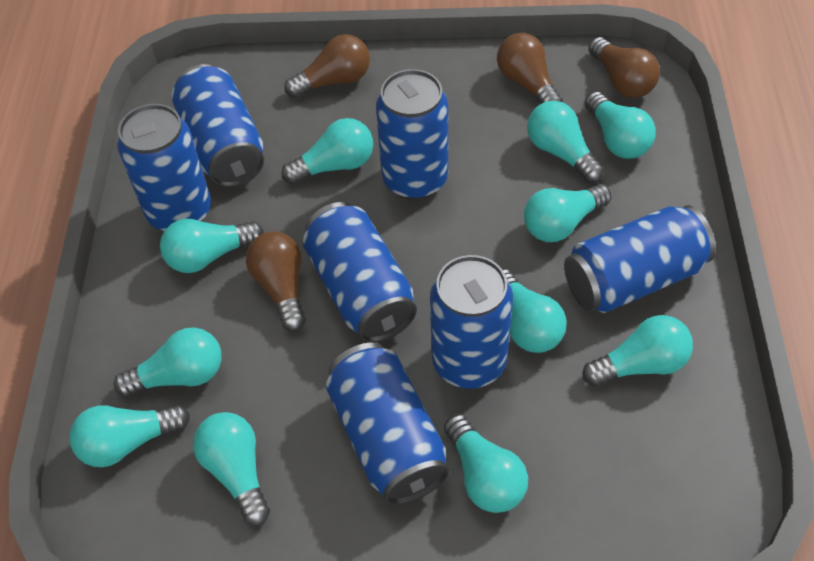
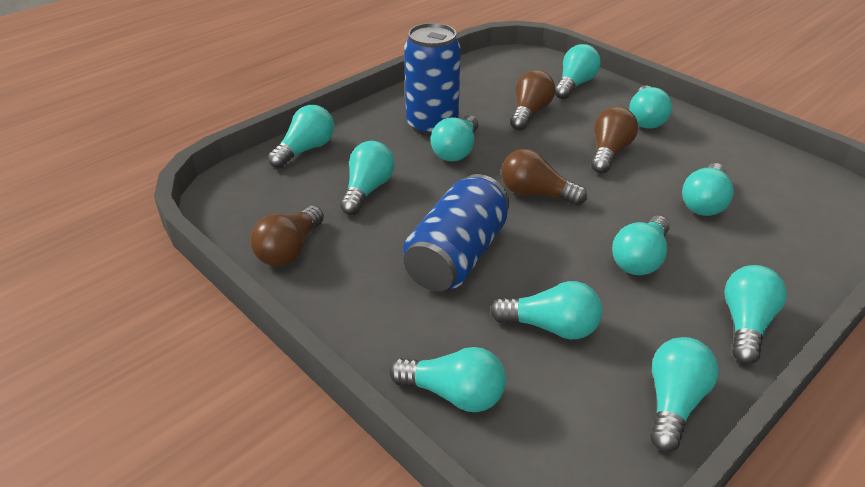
blue can: [117,104,211,231] [172,64,264,187] [303,202,417,342] [326,343,449,505] [376,69,448,200] [430,255,513,389] [564,205,716,313] = 7 -> [403,174,509,291] [404,23,461,137] = 2

